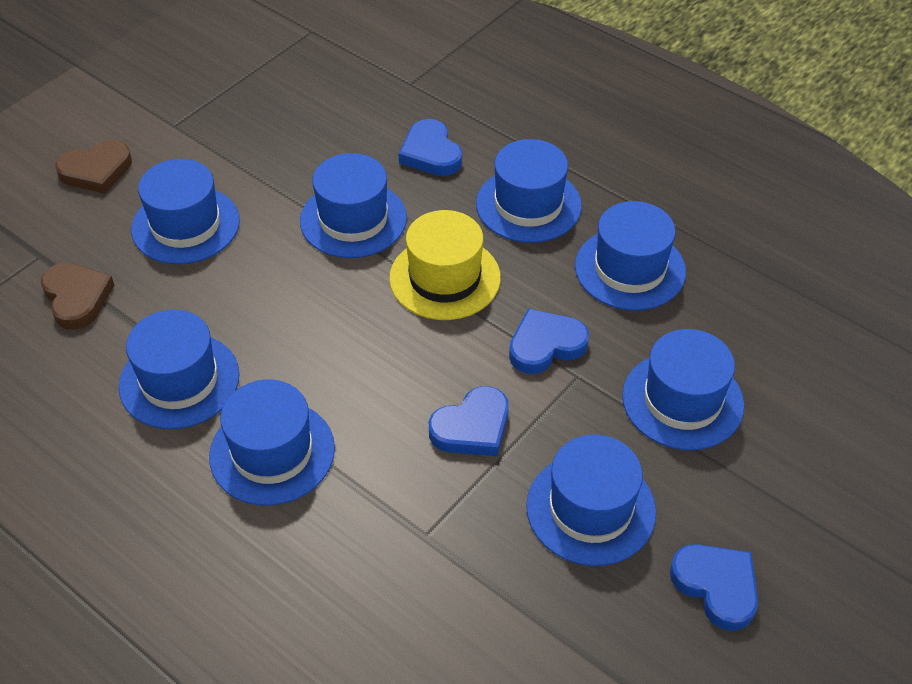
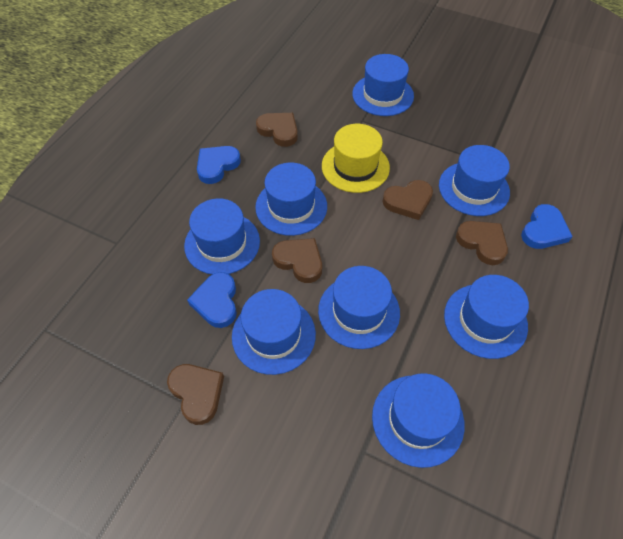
blue heart: [399,119,462,176] [429,386,509,456] [509,309,589,374] [670,544,758,631] = 4 -> [187,272,237,328] [197,146,241,184] [521,204,573,249] = 3
brown heart: [41,263,114,330] [55,140,132,194] = 2 -> [167,364,224,425] [256,113,298,147] [272,238,322,283] [383,180,433,220] [456,221,508,265] = 5

